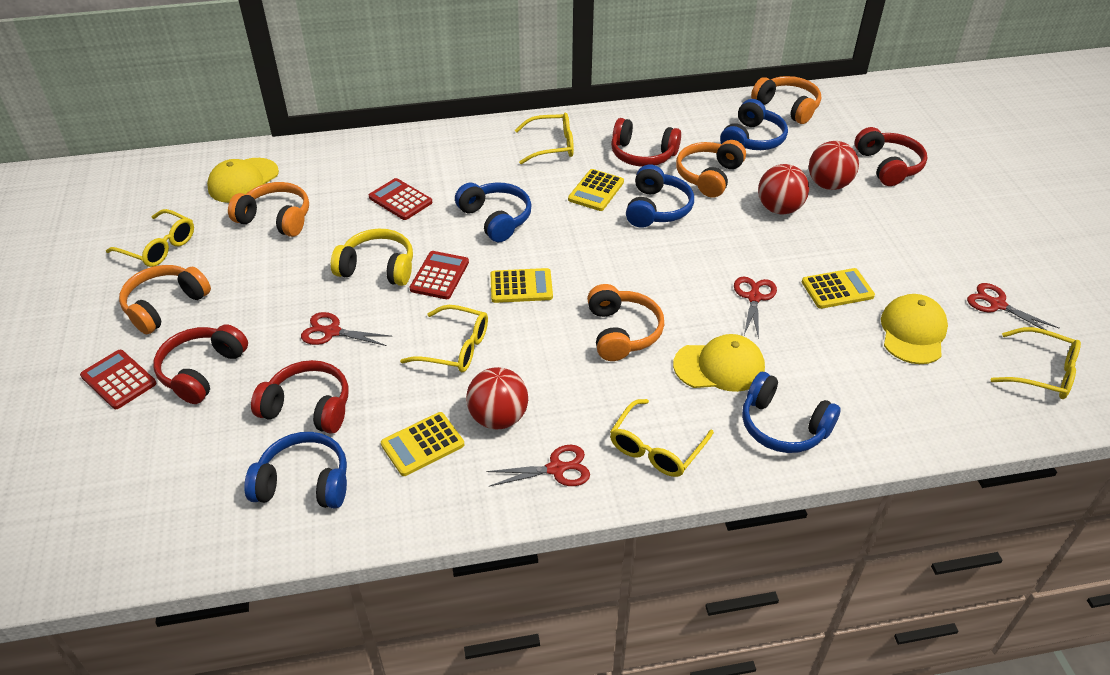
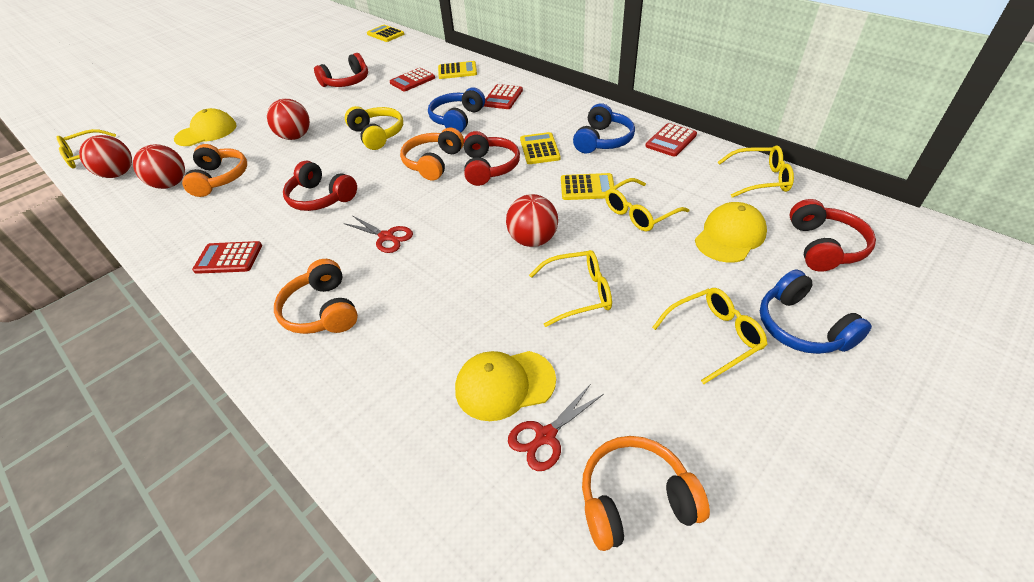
blue headphones: [244,432,347,508] [455,183,532,242] [626,164,694,228] [720,99,788,150] [742,372,841,453] = 5 -> [428,88,485,133] [573,103,635,153] [760,269,872,354] = 3
orange headphones: [119,265,211,335] [228,182,309,237] [587,284,664,361] [676,140,746,198] [751,76,821,124] = 5 -> [182,144,247,197] [274,259,358,334] [400,128,464,181] [582,436,710,551] = 4
red ball: [466,367,528,429] [758,164,809,214] [809,141,859,190] = 3 -> [79,135,132,178] [133,144,185,189] [267,99,310,140] [506,194,558,247] = 4
red calculator: [80,350,156,409] [369,178,432,220] [409,251,469,299] = 3 -> [192,241,262,274] [390,68,435,91] [484,84,523,109] [645,123,697,157] = 4
red scissors: [301,312,392,346] [486,445,590,487] [734,277,777,339] [967,283,1059,331] = 4 -> [344,215,413,253] [508,385,604,471] = 2

